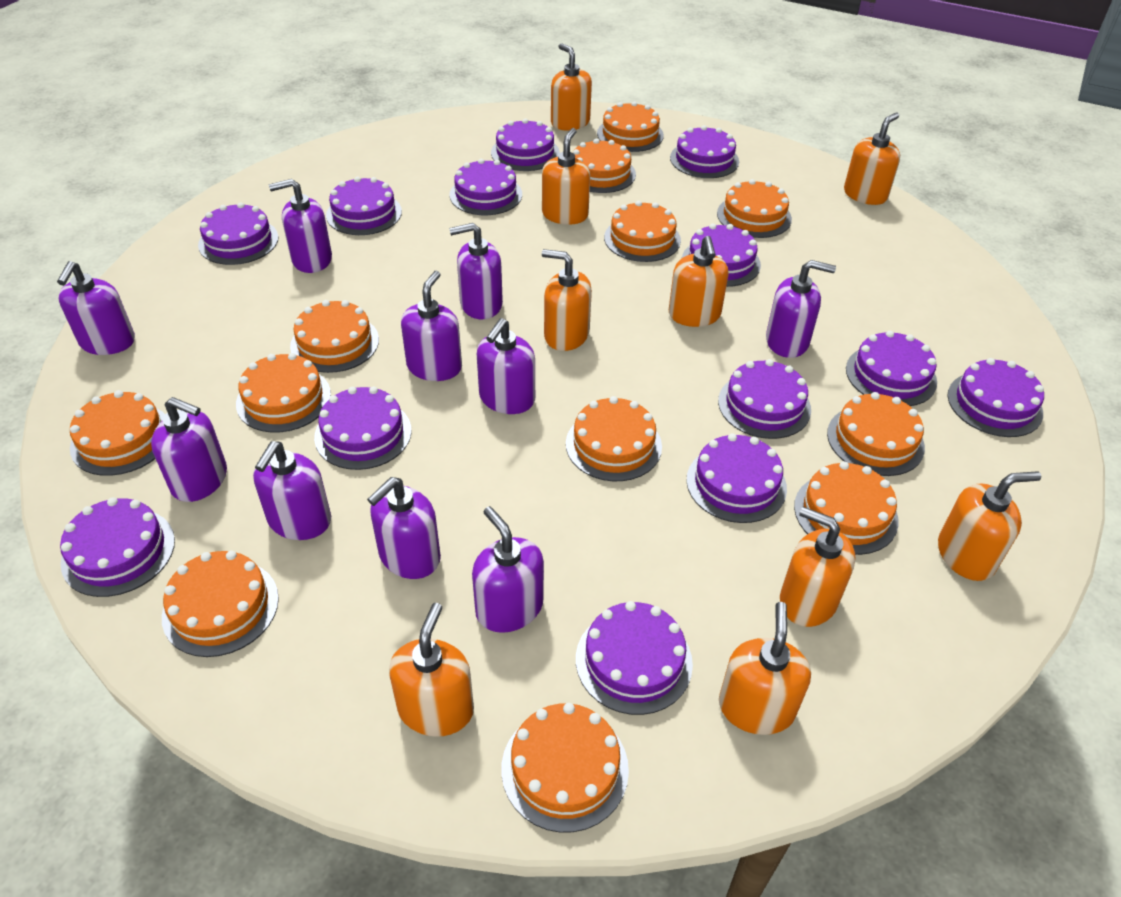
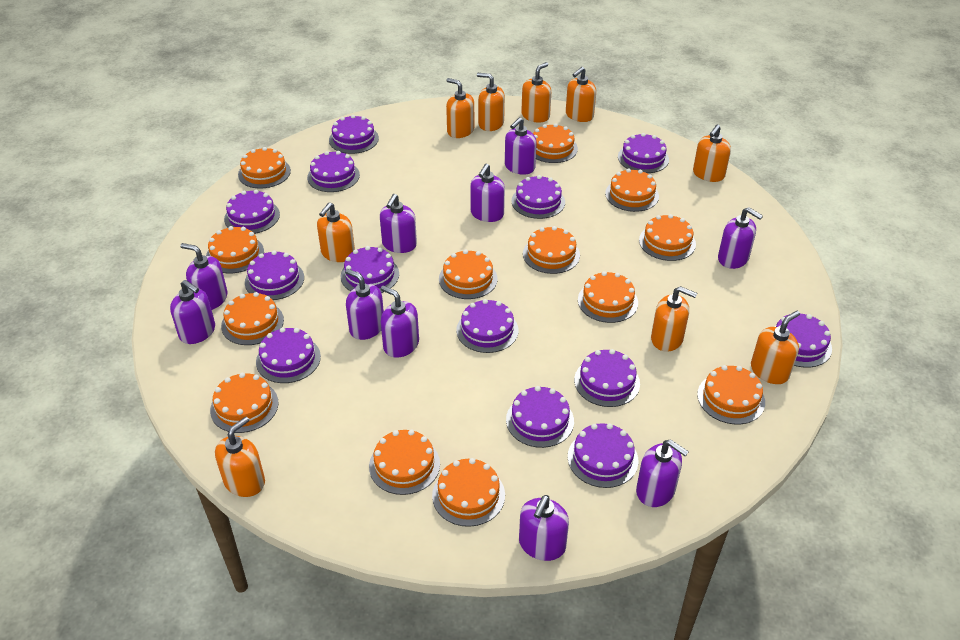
orange cake: [70,390,166,476] [162,551,279,657] [236,353,331,432] [290,300,379,373] [501,703,629,833] [566,396,662,481] [573,139,636,193] [597,101,664,152] [604,201,681,262] [717,179,792,238] [794,461,899,555] [827,392,925,476] = 12 -> [206,226,264,273] [210,373,278,433] [221,292,284,345] [238,147,291,189] [369,430,440,495] [432,458,505,527] [439,250,497,299] [523,226,580,274] [533,124,578,163] [578,271,638,323] [605,169,659,212] [639,214,696,261] [697,365,765,424] = 13

